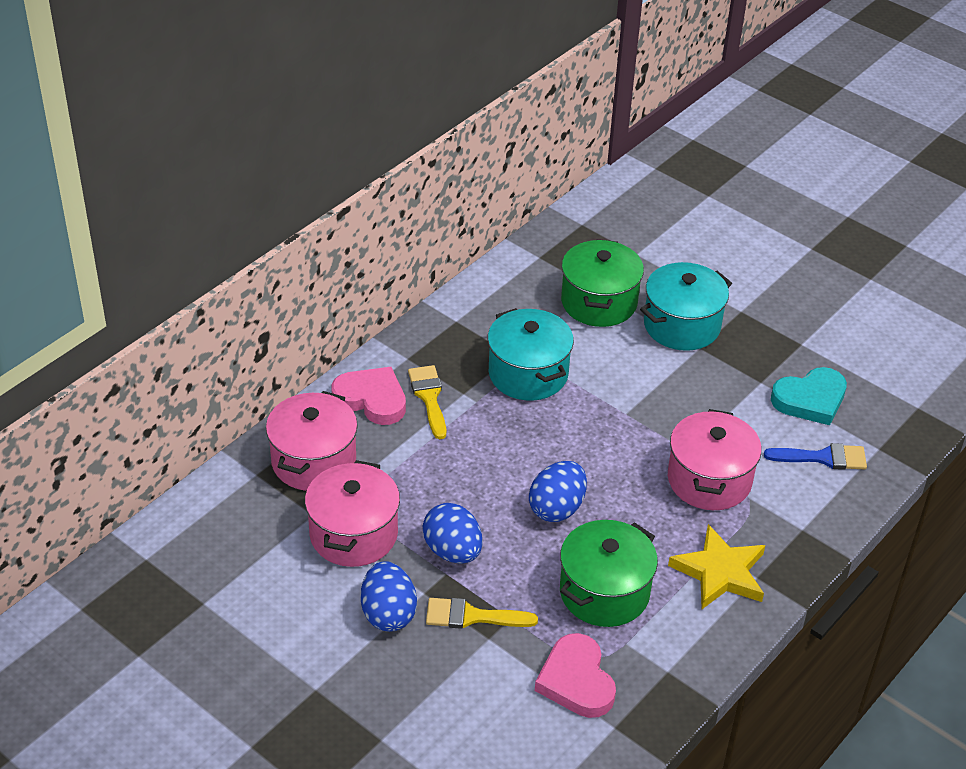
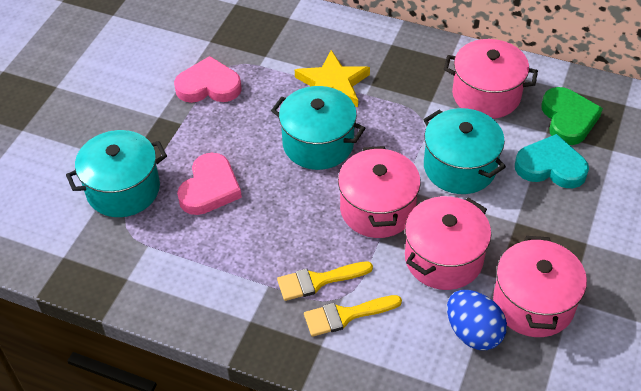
blue brush: [764,443,867,470] = 1 -> none = 0
blue egg: [361,561,417,632] [423,503,483,564] [529,461,587,522] = 3 -> [447,290,507,350] = 1
green heart: none = 0 -> [542,87,603,145] = 1
green pot: [560,520,658,627] [561,239,644,327] = 2 -> none = 0
pink pot: [266,391,358,491] [305,460,400,567] [668,409,762,510] = 3 -> [338,146,421,238] [405,196,491,290] [444,39,538,119] [493,236,587,337] = 4
turquoise pot: [488,308,574,401] [640,262,732,351] = 2 -> [66,130,167,217] [271,86,365,170] [423,108,506,194] = 3

